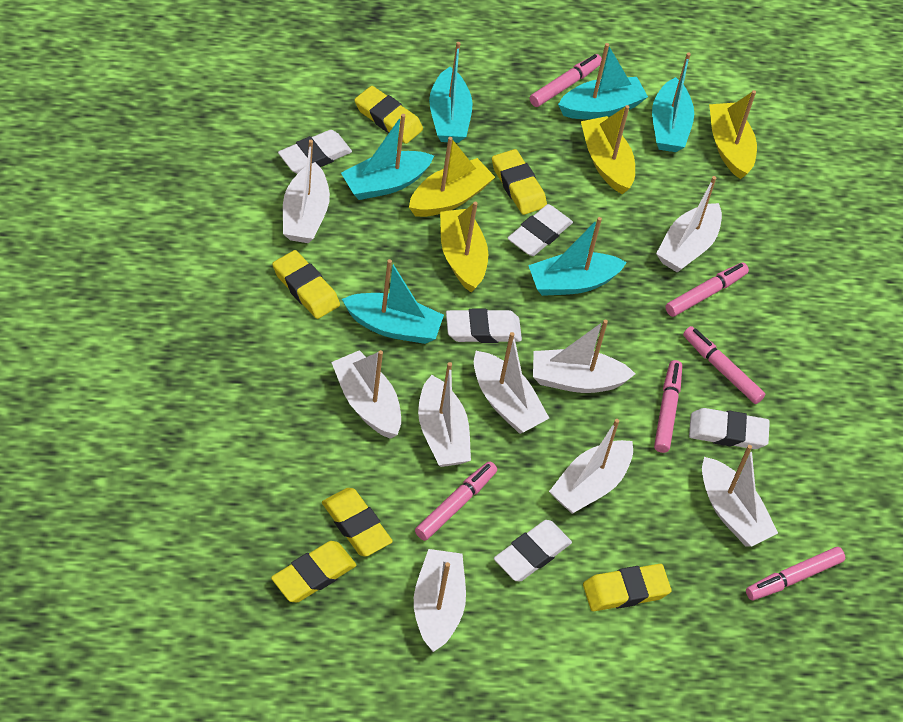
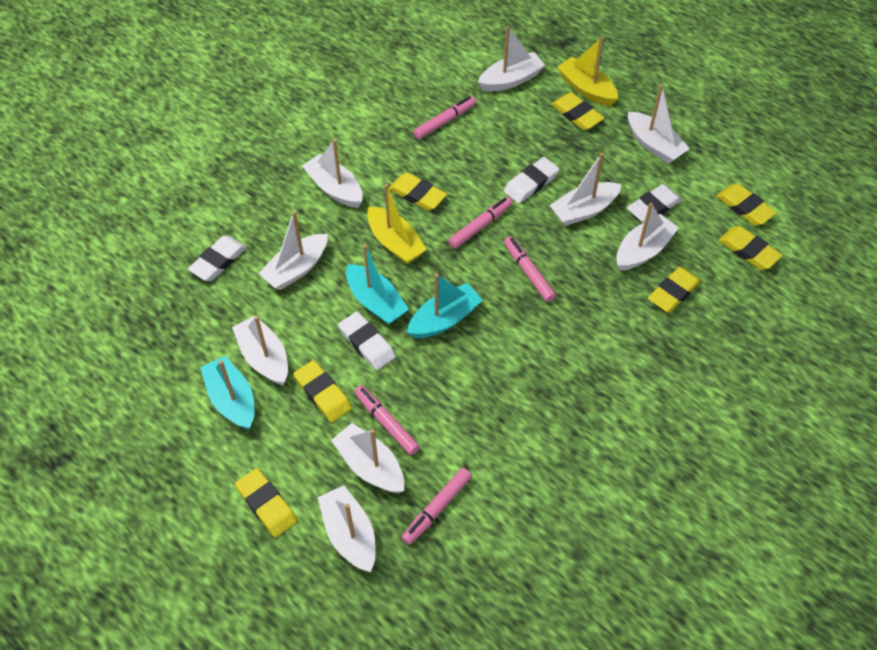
pink marker: [415,461,497,541] [530,54,602,107] [654,360,682,453] [665,263,749,317] [683,326,765,404] [746,547,845,600] = 6 -> [354,385,420,455] [401,468,472,545] [413,96,476,139] [448,197,512,248] [504,236,556,302] = 5
turquoise boat: [341,114,434,200] [342,259,444,344] [429,42,472,143] [528,217,627,296] [558,43,648,119] [652,52,694,152] = 6 -> [200,356,254,430] [346,244,409,325] [407,274,483,338] = 3
white eraser: [278,130,352,174] [446,309,522,343] [494,520,572,581] [508,204,573,256] [689,408,770,449] = 5 -> [188,236,247,281] [338,312,396,370] [504,157,559,204] [627,184,682,223] = 4
yellow boat: [409,137,495,217] [440,202,488,292] [581,105,635,194] [709,90,757,179] = 4 -> [367,184,427,264] [557,37,618,106] = 2
yellow eraser: [271,541,356,602] [272,250,340,319] [322,488,393,557] [354,86,423,144] [492,149,547,215] [583,564,672,611] = 6 -> [235,468,297,538] [293,360,352,422] [389,172,447,211] [551,92,604,130] [648,267,701,313] [716,183,777,226] [719,226,783,270] = 7

